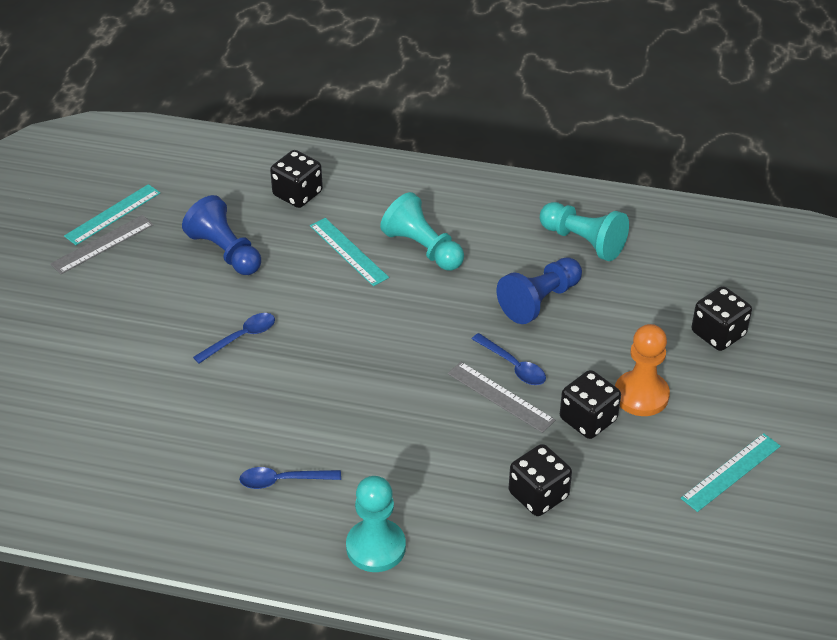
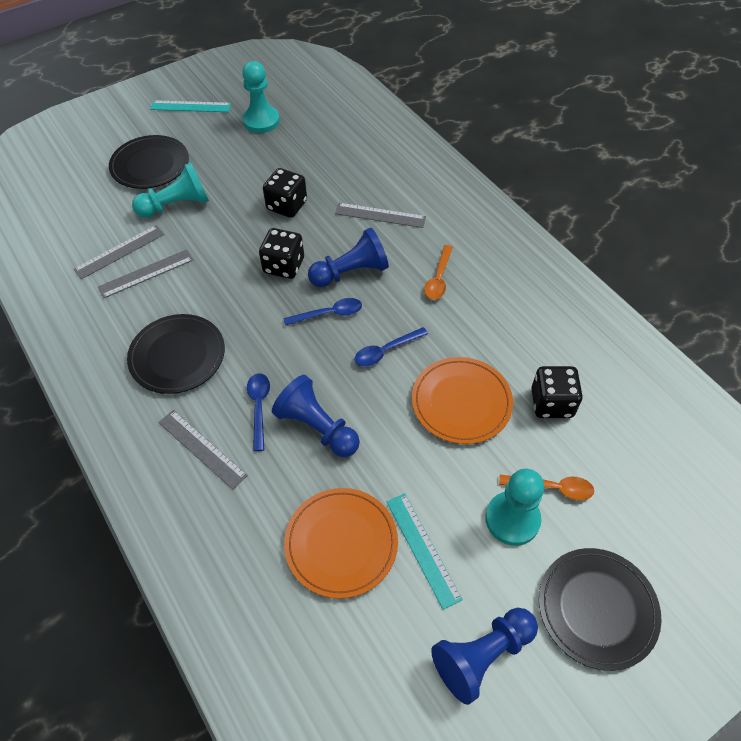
black dice: [270,150,323,208] [509,444,572,516] [560,370,621,439] [692,286,752,351] = 4 -> [259,228,304,279] [263,168,307,218] [531,366,583,418] = 3
black plate: none = 0 -> [109,135,189,189] [127,314,225,394] [539,548,662,671] = 3
blue pawn: [182,195,261,275] [497,257,582,324] = 2 -> [272,375,360,457] [308,227,389,287] [431,608,538,705] = 3
grey ruler: [50,215,153,274] [448,362,555,433] = 2 -> [73,225,164,279] [98,249,193,299] [158,410,248,490] [335,203,426,228] = 4
orange pawn: [615,324,670,416] = 1 -> none = 0
orange plate: none = 0 -> [284,488,398,599] [412,357,513,444] = 2
orange spoon: none = 0 -> [424,245,453,300] [499,475,594,500] = 2
turquoise ruler: [64,184,160,245] [310,218,389,286] [681,433,780,512] = 3 -> [150,100,231,112] [387,493,463,610] = 2

